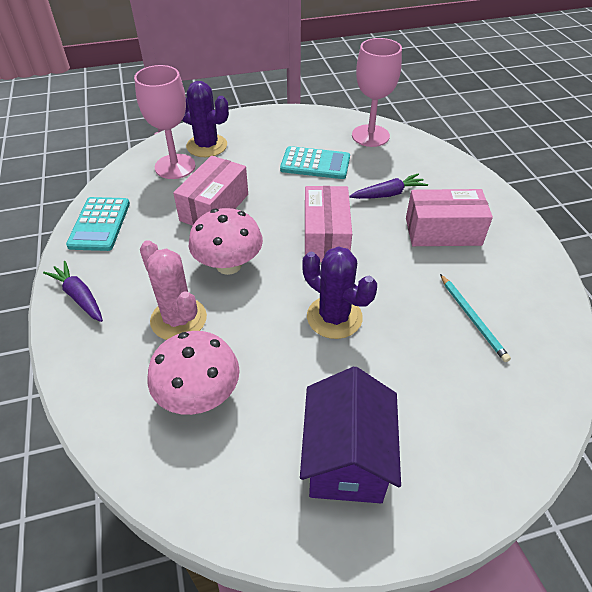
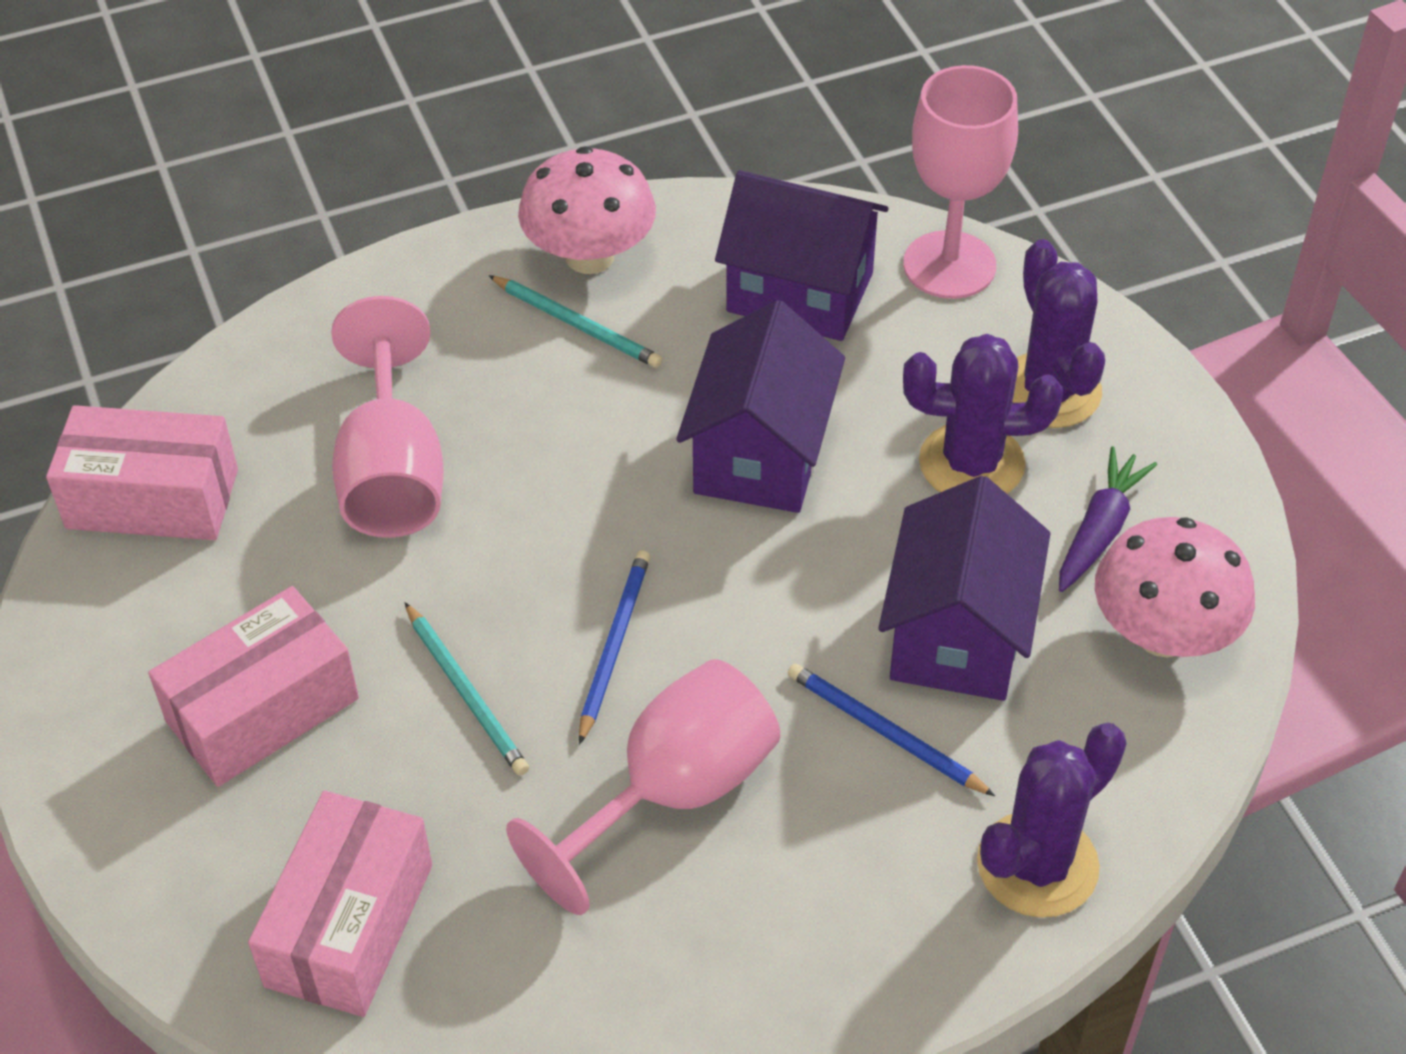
blue pencil: none = 0 -> [579,550,650,745] [788,663,995,796] = 2
pink cactus: [140,240,207,340] = 1 -> none = 0
pink goblet: [134,65,195,179] [352,38,402,147] = 2 -> [331,296,444,538] [506,659,780,915] [903,65,1018,299] = 3
purple cactus: [182,81,229,157] [302,246,377,339] = 2 -> [903,334,1063,494] [977,723,1127,918] [1012,239,1105,428] = 3
purple carrot: [43,261,103,322] [349,174,428,199] = 2 -> [1059,447,1157,592] = 1
purple house: [300,367,401,503] = 1 -> [676,300,845,513] [715,170,888,341] [879,476,1051,701] = 3
turquoise calculator: [66,197,130,251] [280,146,350,179] = 2 -> none = 0
turquoise pencil: [440,274,511,362] = 1 -> [405,602,529,776] [488,275,662,368] = 2

